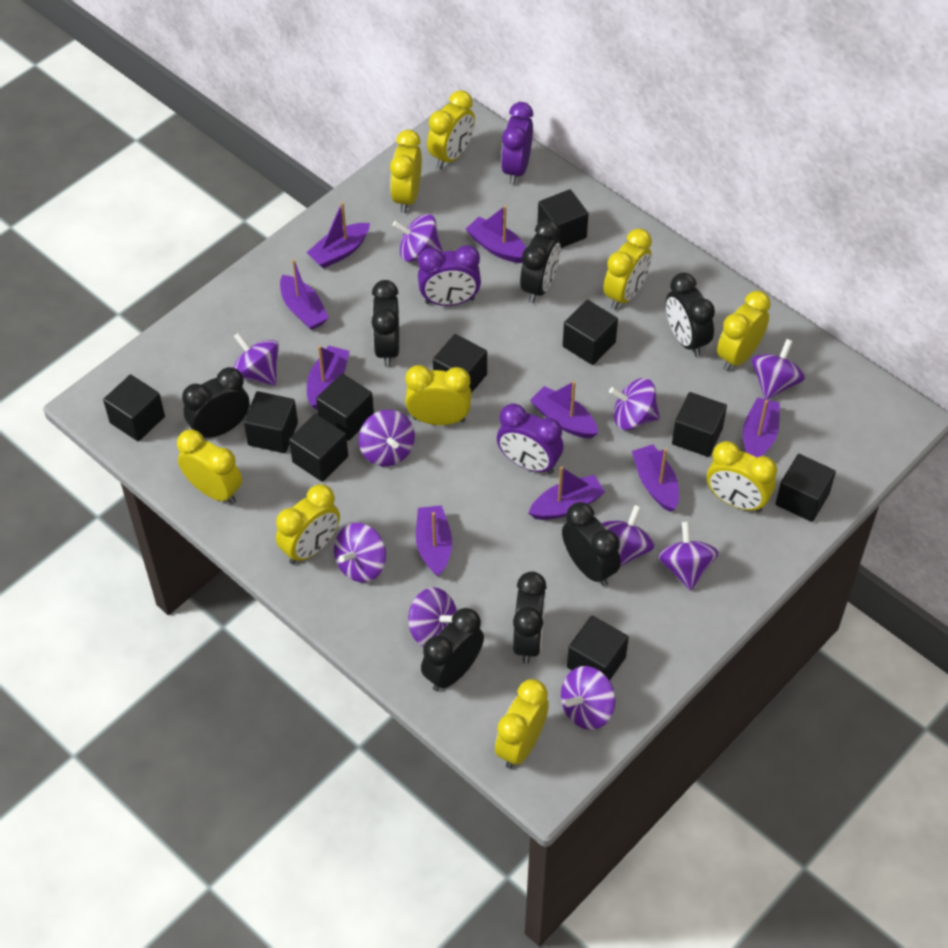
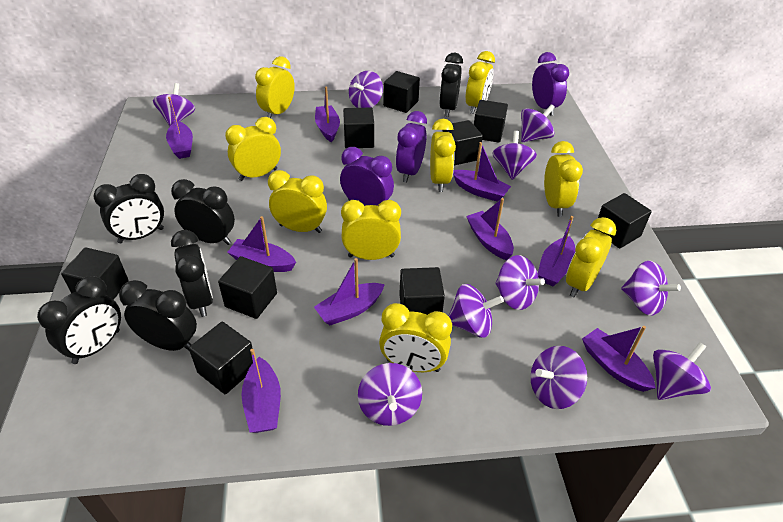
black clock: [182,367,250,438] [372,280,399,367] [421,608,484,691] [513,572,547,664] [520,219,561,303] [562,502,621,586] [666,273,715,357] = 7 -> [37,276,121,364] [94,174,164,243] [119,280,197,351] [171,179,235,245] [171,230,213,317] [439,53,463,117] = 6
black cube: [103,375,165,441] [244,391,298,453] [289,414,348,482] [316,374,374,441] [433,334,487,393] [537,189,589,248] [563,300,618,365] [567,616,629,680] [672,392,727,457] [776,454,836,522] = 10 -> [61,247,129,300] [189,322,253,394] [218,256,277,319] [343,107,374,148] [383,71,420,113] [399,267,445,315] [442,120,483,165] [474,100,508,143] [594,193,652,249] = 9

